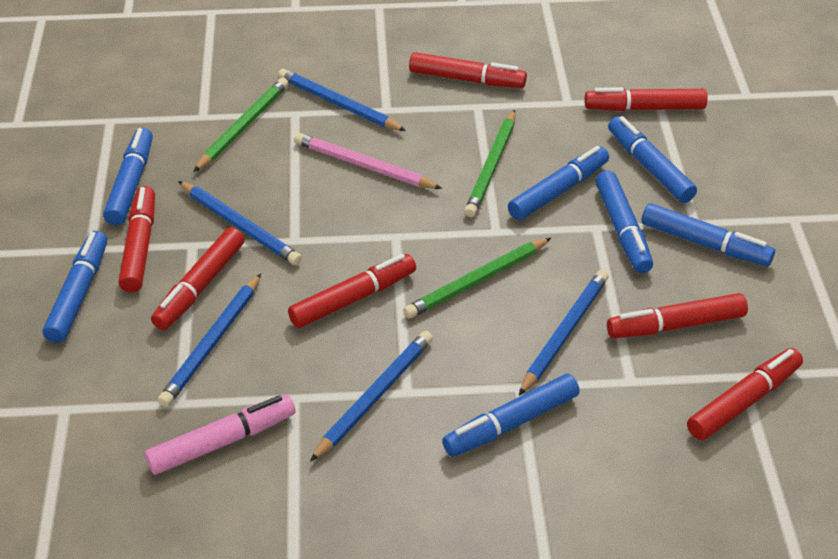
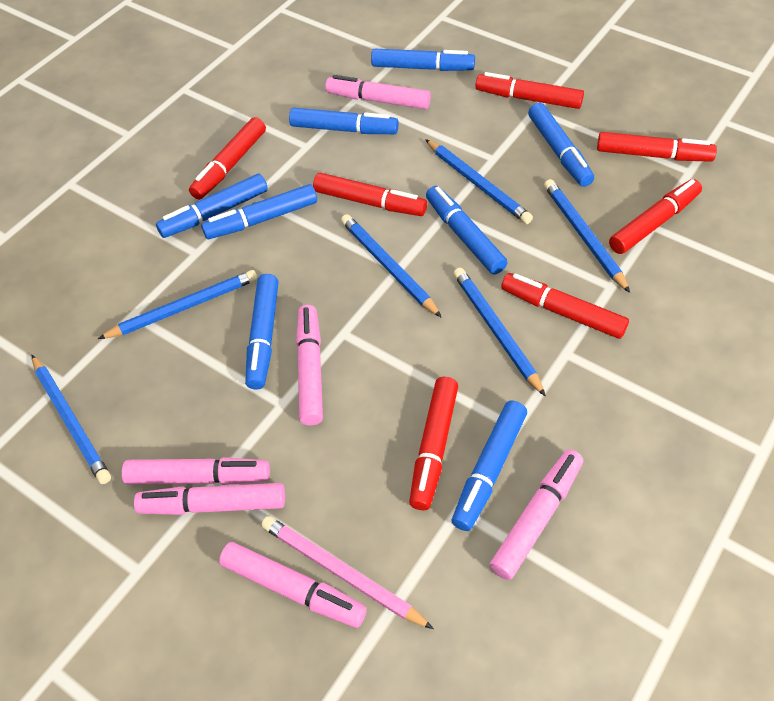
blue marker: [43,231,107,343] [103,128,153,225] [442,373,580,457] [508,146,609,220] [595,171,653,273] [608,116,697,203] [641,203,775,266] = 7 -> [156,174,268,238] [201,184,317,239] [245,274,279,390] [289,108,399,134] [371,49,475,71] [426,186,508,274] [452,401,527,531] [528,103,594,187] = 8
blue pencil: [158,274,261,407] [178,181,302,265] [278,69,406,131] [310,331,433,462] [519,270,609,396] = 5 -> [32,355,111,484] [98,270,258,339] [341,214,442,318] [425,139,533,224] [453,268,546,397] [544,179,630,293] = 6
green pencil: [193,78,289,172] [403,238,551,318] [464,110,515,217] = 3 -> none = 0
pink marker: [145,395,296,475] = 1 -> [122,457,270,485] [134,483,285,515] [219,542,367,628] [296,305,323,425] [325,75,431,109] [490,449,583,580] = 6

